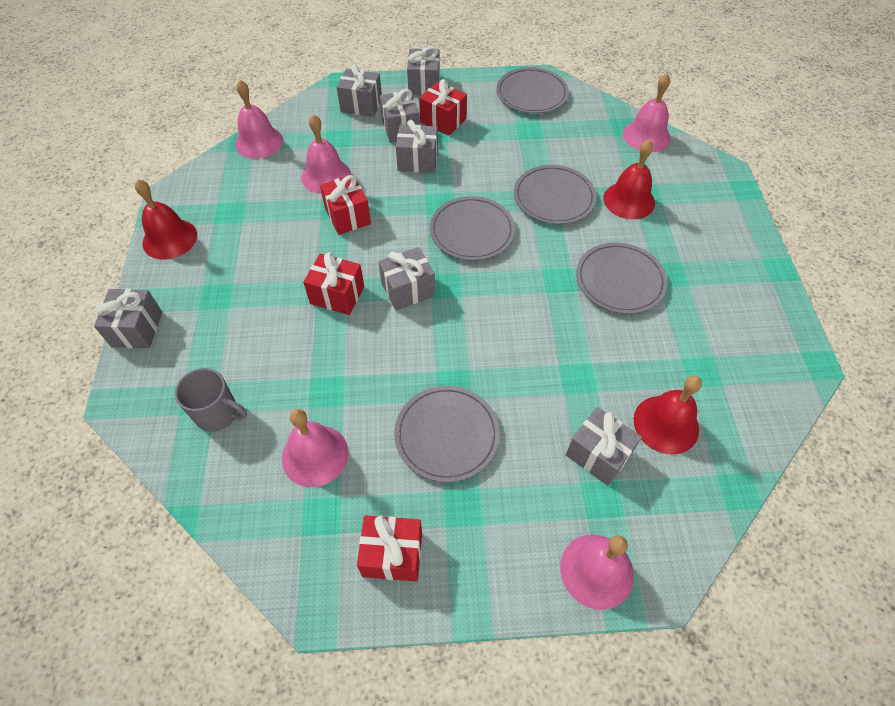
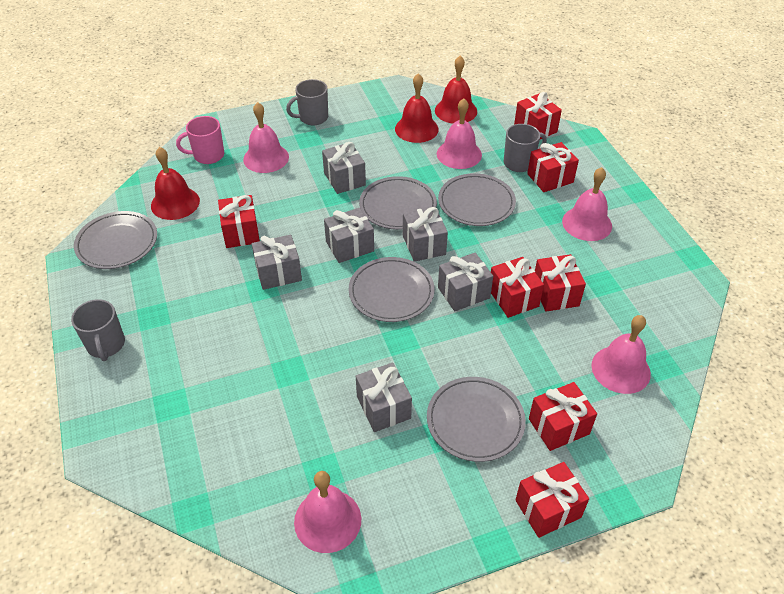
grey gift: [94,289,162,348] [337,64,382,117] [378,247,435,310] [380,89,420,143] [396,120,438,173] [407,46,440,95] [566,407,642,486] = 7 -> [252,235,302,290] [322,142,366,194] [324,208,374,263] [356,362,412,432] [403,206,448,262] [438,253,493,311] = 6
grey mug: [175,368,247,432] = 1 -> [71,299,125,361] [286,79,328,125] [504,124,547,172] = 3
pink mug: none = 0 -> [176,116,224,164] = 1
red gift: [303,252,364,315] [320,174,371,235] [357,515,422,581] [419,79,467,136] = 4 -> [218,195,260,248] [491,257,544,318] [514,92,562,139] [516,462,589,538] [527,142,579,192] [529,382,597,451] [535,254,586,312] = 7

